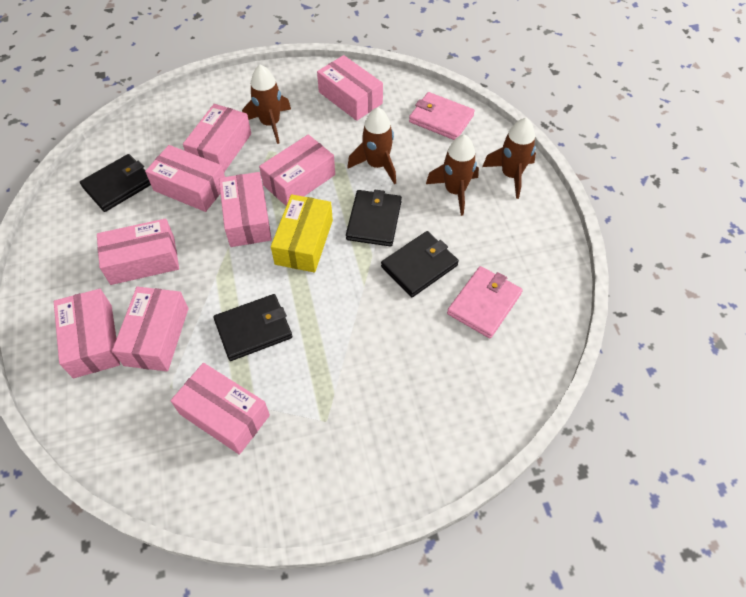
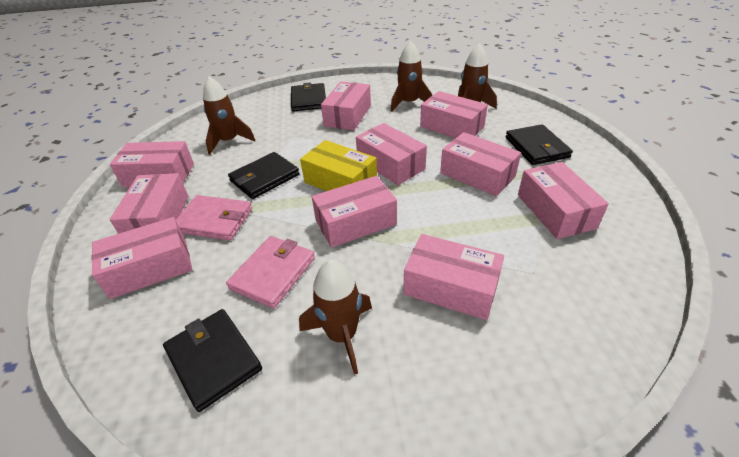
pink box: [54,289,120,378] [97,219,179,285] [112,287,188,371] [145,145,225,212] [171,363,270,455] [183,104,251,172] [219,172,272,247] [259,134,335,206] [317,55,383,121] = 9 -> [91,217,192,299] [110,141,194,187] [110,173,189,234] [312,176,397,248] [321,81,371,130] [356,123,427,185] [404,234,504,320] [420,91,488,138] [440,132,521,196] [518,162,609,239] = 10

